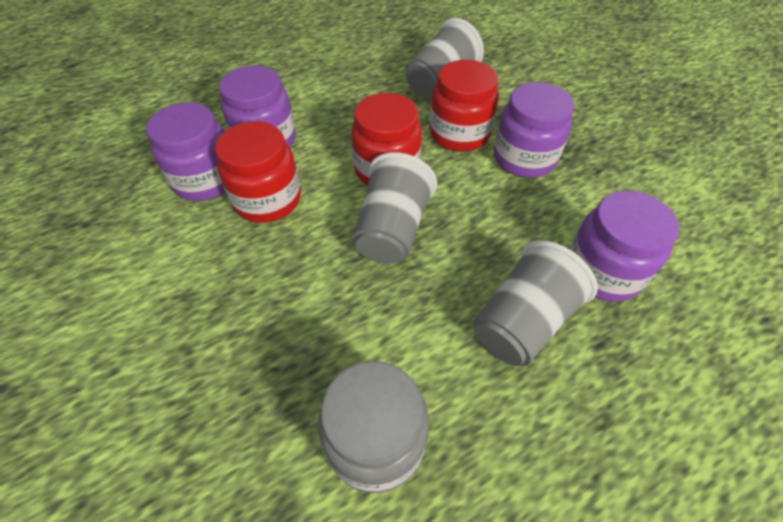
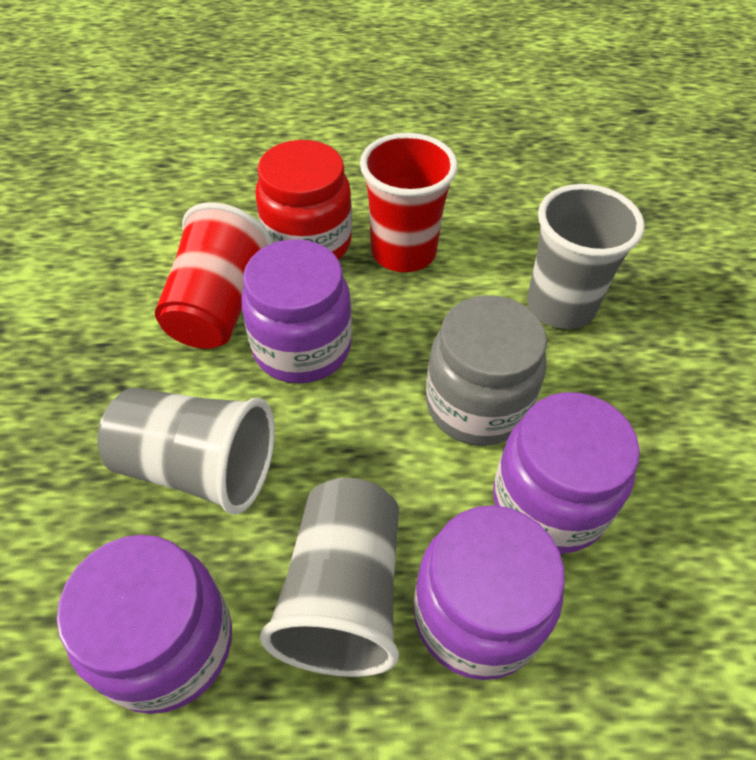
red cup: none = 0 -> [155,202,273,349] [360,133,458,272] = 2
red jar: [215,121,301,223] [351,93,422,185] [430,60,499,152] = 3 -> [256,140,352,260] = 1

